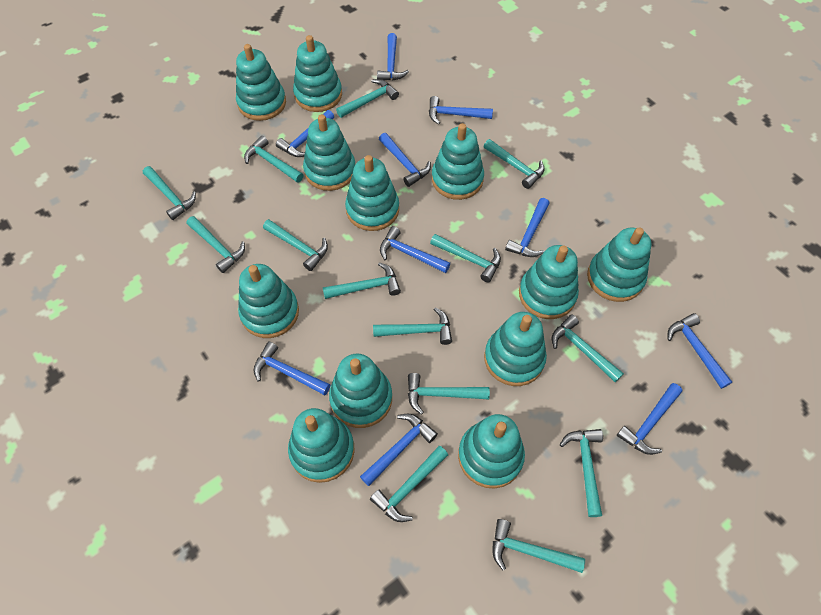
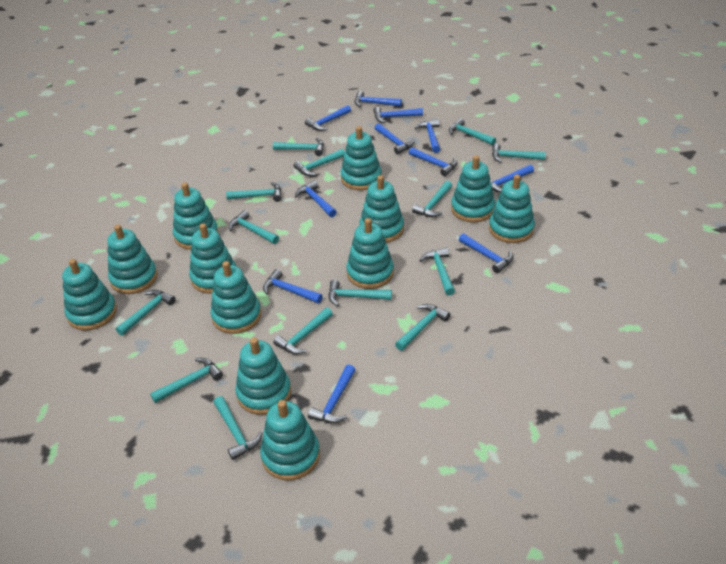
blue hammer: [254,342,330,395] [276,110,334,157] [360,414,438,486] [377,33,409,80] [379,133,431,187] [380,226,450,273] [429,96,493,124] [505,198,550,257] [617,383,682,455] [668,313,732,389] = 10 -> [263,269,323,303] [295,180,337,217] [305,105,351,131] [308,364,356,424] [354,91,402,107] [373,107,423,123] [375,123,414,155] [409,147,458,176] [415,119,440,153] [459,233,513,273] [490,165,534,192] = 11

